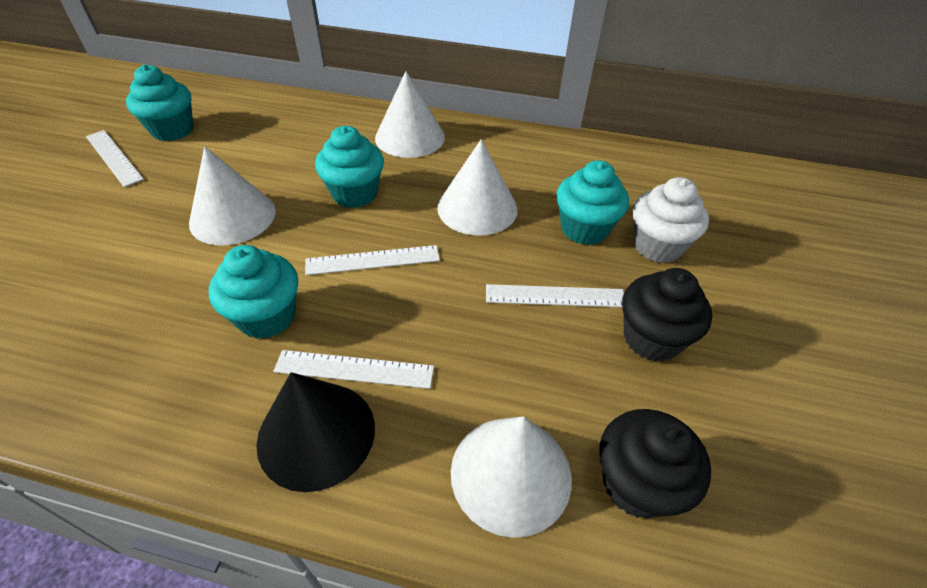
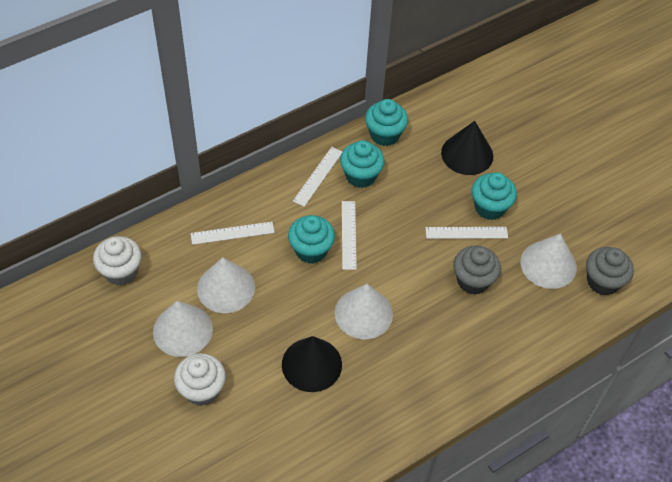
black cone: [256,372,375,492] = 1 -> [282,336,342,392] [441,121,493,175] = 2
black cupcake: [599,409,711,519] [622,268,712,362] = 2 -> none = 0
grey cupcake: none = 0 -> [453,246,501,294] [586,247,634,296] = 2
white cupcake: [633,177,709,263] = 1 -> [93,236,142,285] [174,353,226,406] = 2

